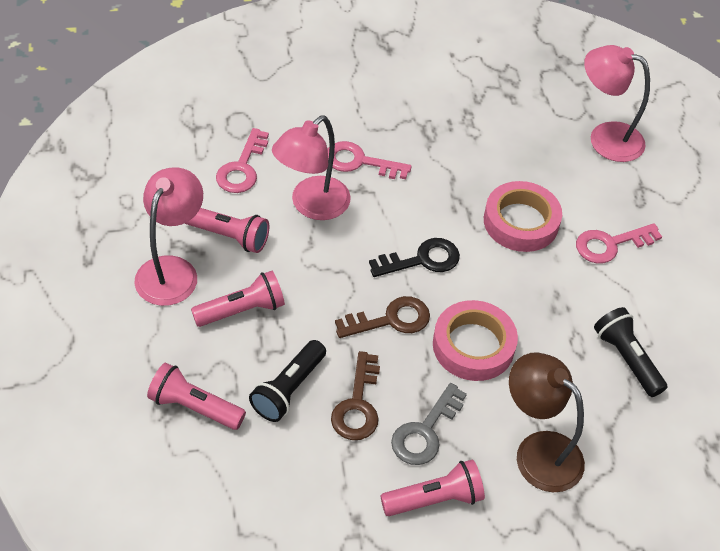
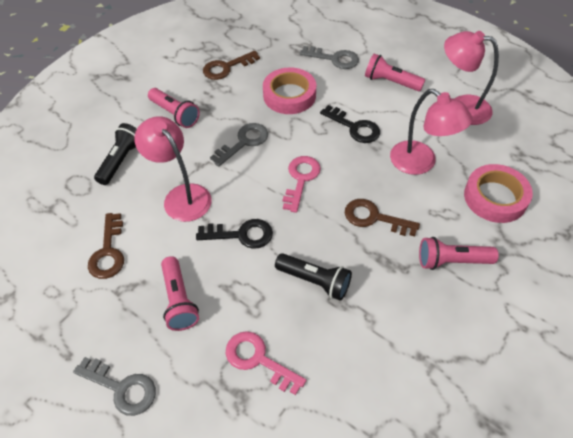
black key: [369,238,460,277] = 1 -> [196,219,273,249] [320,105,380,143] = 2
brown key: [331,351,380,440] [335,296,430,338] = 2 -> [88,213,124,279] [203,51,260,80] [345,199,420,237] = 3
brown lamp: [509,352,585,492] = 1 -> none = 0
grey key: [391,383,467,465] = 1 -> [73,357,156,416] [210,123,268,167] [300,46,359,69] = 3
pink key: [216,128,269,193] [328,141,412,179] [576,223,662,264] = 3 -> [226,331,306,395] [283,156,321,213] = 2

